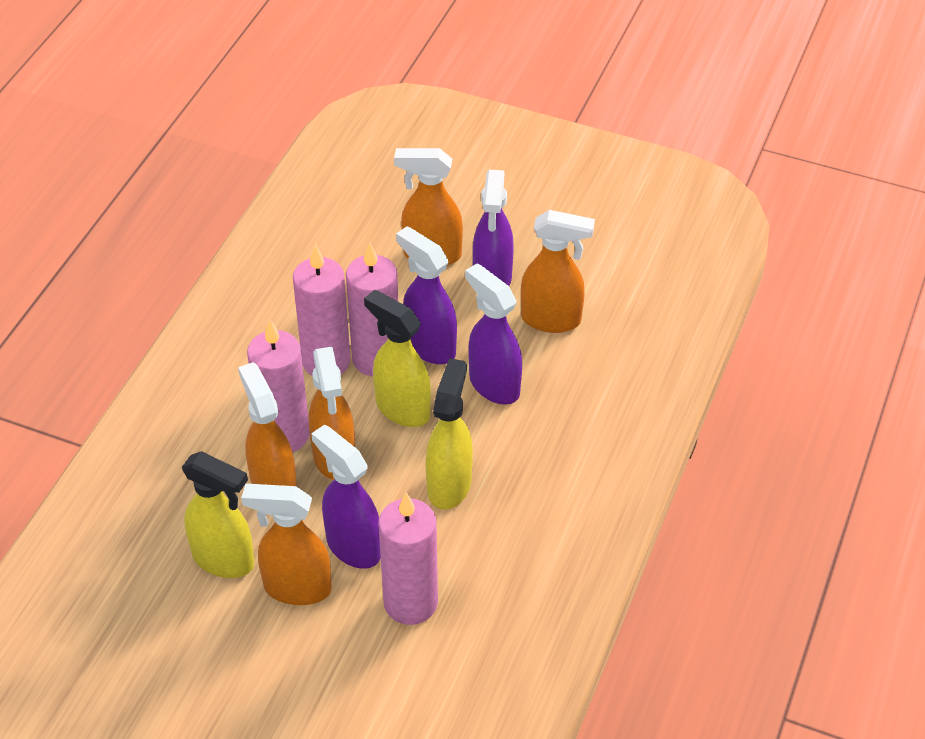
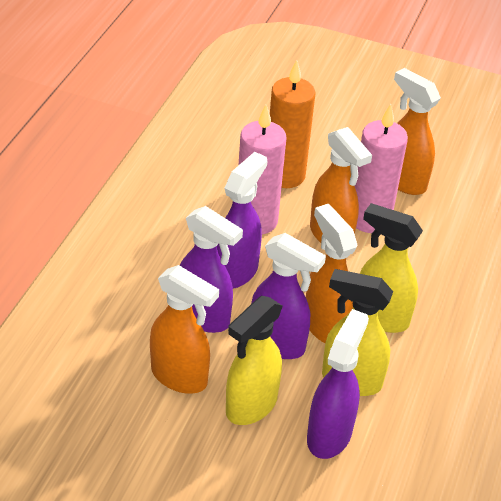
orange candle: none = 0 -> [270,60,315,188] = 1
orange spray bottle: [238,362,297,487] [241,484,331,605] [309,347,355,480] [394,148,463,266] [521,210,595,333] = 5 -> [150,265,219,394] [306,204,357,343] [310,127,372,243] [394,68,441,195] = 4
pink candle: [247,320,310,452] [293,244,351,376] [346,242,398,376] [378,492,438,625] = 4 -> [238,105,287,234] [355,104,408,233] = 2

